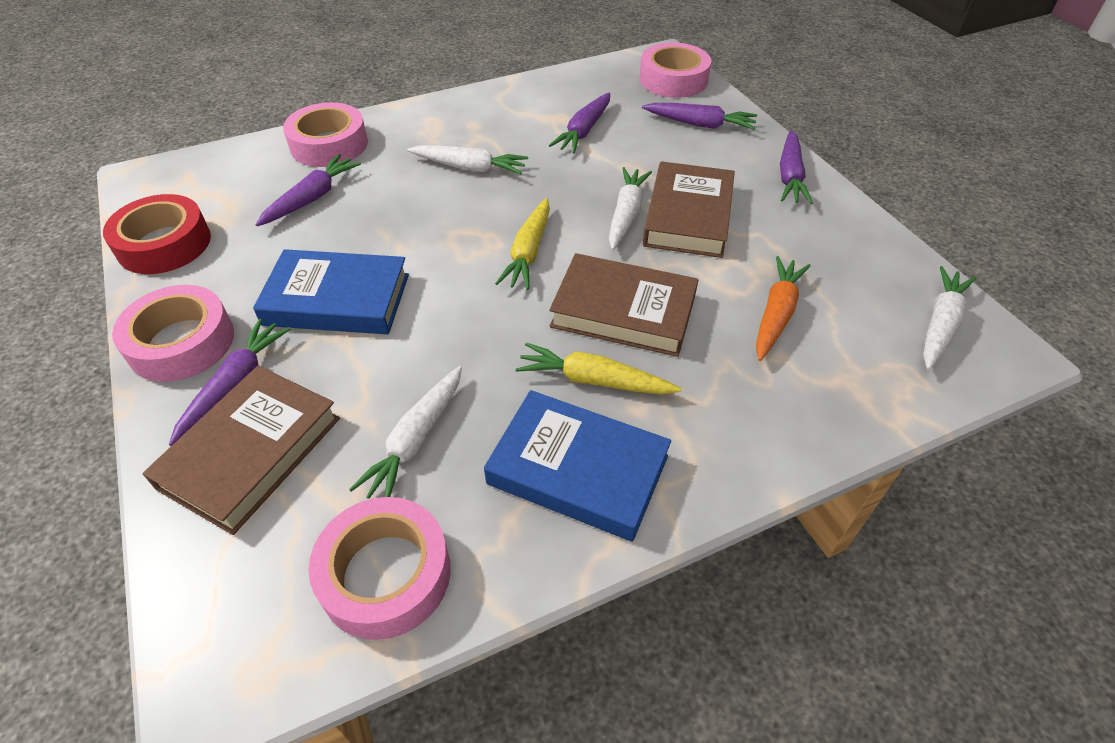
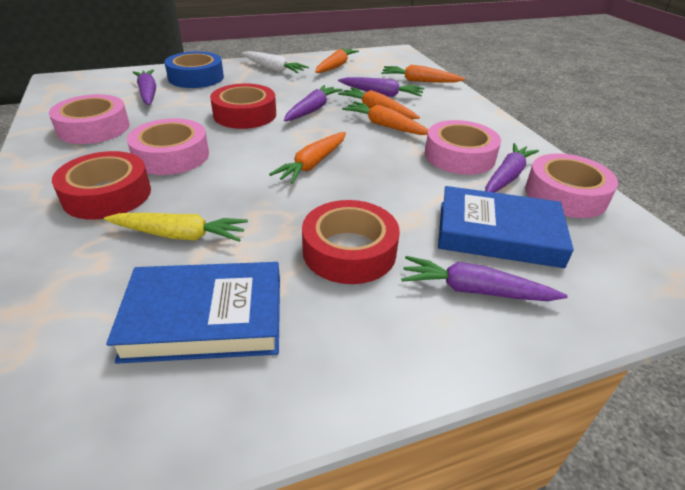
blue tape: none = 0 -> [164,51,224,88] = 1
brown book: [143,365,340,535] [549,253,698,357] [643,161,735,258] = 3 -> none = 0
orange carrot: [756,256,811,361] = 1 -> [269,132,346,184] [315,48,359,73] [338,87,420,119] [342,101,428,135] [381,65,465,83] = 5
red tape: [103,194,211,274] = 1 -> [52,151,151,220] [210,83,276,129] [302,200,400,284] = 3
white carrot: [349,366,462,499] [407,145,528,175] [609,167,652,250] [923,266,976,370] = 4 -> [242,51,309,73] = 1
yellow carrot: [495,198,550,290] [515,343,682,395] = 2 -> [104,213,248,242] = 1

